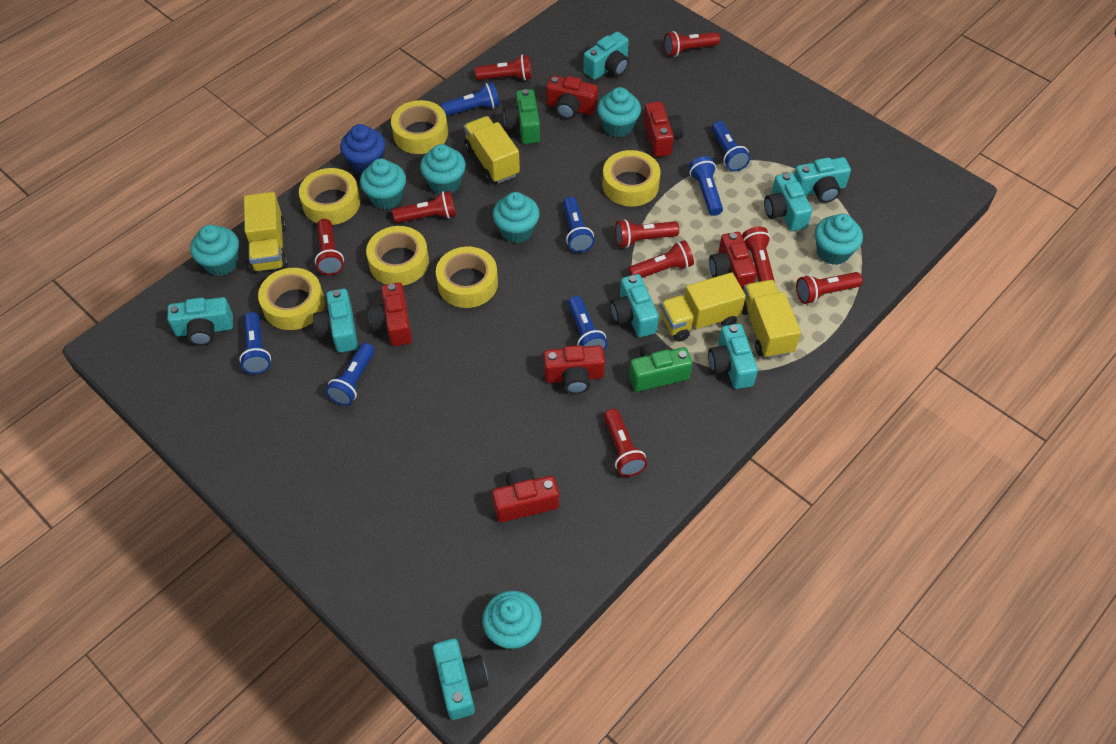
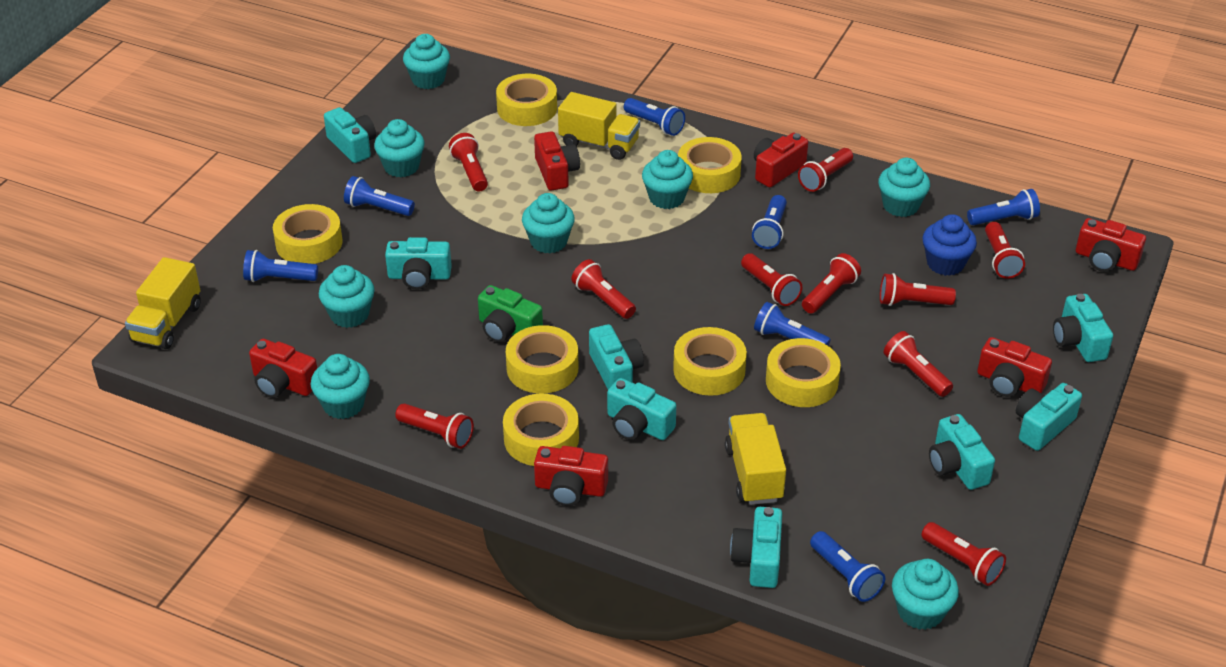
green camera: [503,89,540,144] [629,341,693,392] = 2 -> [478,285,543,343] = 1
red flashlight: [315,219,344,275] [392,191,456,223] [475,55,532,80] [604,409,647,477] [615,219,679,248] [628,240,694,278] [664,31,720,57] [742,227,775,282] [796,272,863,304] = 9 -> [395,403,474,449] [449,133,488,192] [571,259,636,319] [741,253,802,306] [798,148,853,192] [802,253,861,314] [880,273,956,306] [884,331,953,397] [922,522,1006,586] [985,222,1025,279] = 10
turquoise cupcake: [190,225,239,276] [360,159,406,209] [420,144,466,194] [482,591,542,650] [493,192,540,243] [597,87,641,138] [815,214,863,265] = 7 -> [311,354,370,419] [319,265,375,328] [374,119,425,177] [403,34,450,89] [522,193,575,253] [642,150,693,209] [878,158,930,217] [892,559,959,630] = 8
yellow tape: [258,268,325,330] [299,168,360,225] [366,226,429,286] [391,100,448,154] [436,247,498,308] [602,150,661,207] = 6 -> [273,204,343,264] [496,74,557,126] [503,394,579,466] [506,325,578,394] [673,327,747,396] [678,137,742,193] [766,338,841,407] = 7
yellow truck: [244,192,288,273] [464,116,520,183] [660,272,746,342] [742,280,801,359] = 4 -> [125,257,201,349] [558,92,640,160] [725,413,786,505] = 3

